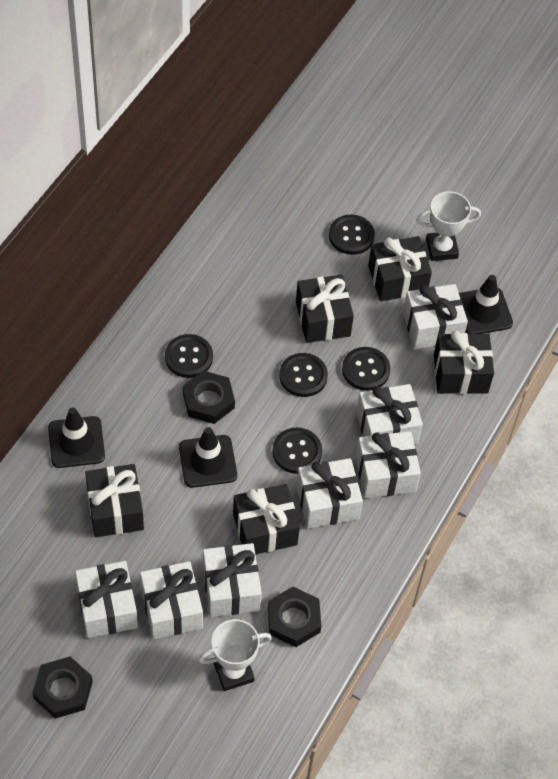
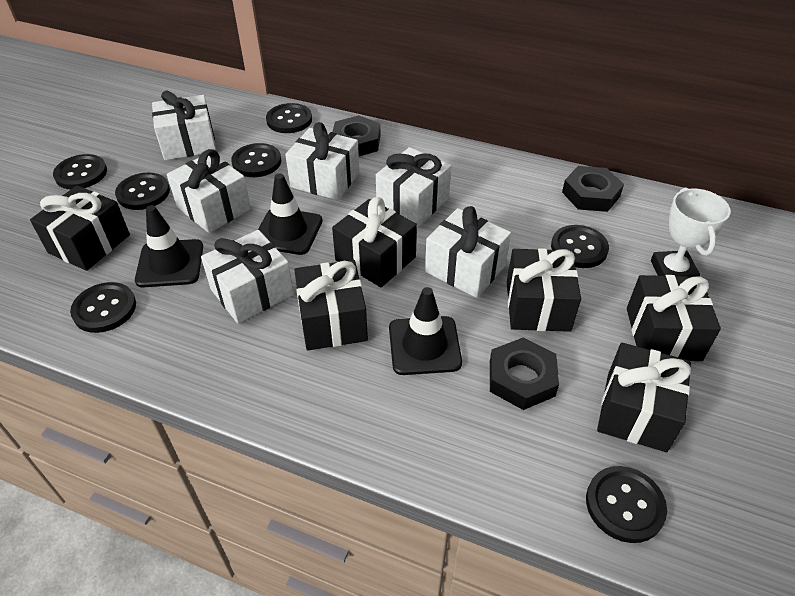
black button: [165,334,213,378] [272,427,322,474] [279,353,328,397] [329,215,375,255] [342,347,391,391] = 5 -> [53,154,107,189] [70,282,136,333] [115,173,170,210] [231,143,282,177] [266,103,312,133] [551,225,609,268] [586,466,667,543] = 7
black gift: [85,464,144,537] [233,484,300,554] [296,275,354,343] [368,236,432,301] [434,330,494,394] = 5 -> [30,185,130,271] [294,260,368,350] [332,197,417,288] [507,248,581,332] [597,343,691,452] [627,275,721,361] = 6
white gift: [75,561,138,638] [140,561,203,639] [203,543,262,617] [296,458,363,529] [355,431,421,498] [356,384,423,444] [403,284,468,349] = 7 -> [152,91,216,160] [167,149,251,233] [201,230,294,324] [285,122,360,200] [376,147,451,227] [425,206,511,298] = 6
white trophy: [198,619,272,691] [416,191,481,261] = 2 -> [651,188,731,277] = 1

